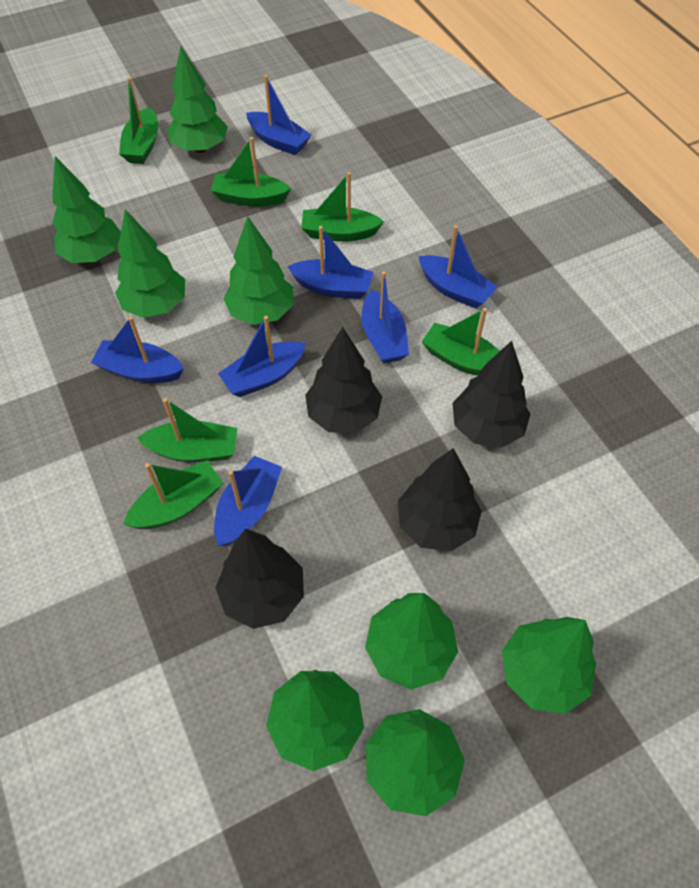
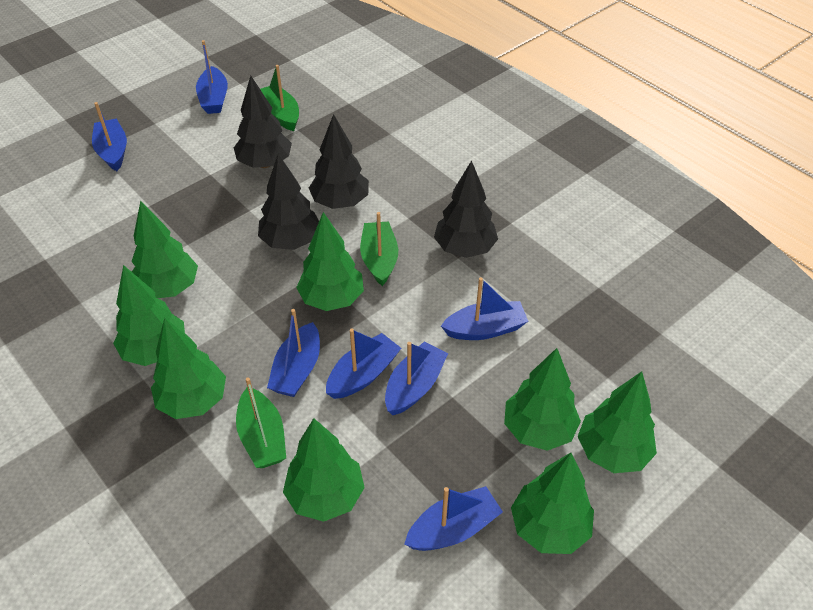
green boat: [119,77,158,164] [123,460,223,529] [137,398,237,462] [211,137,291,207] [301,172,384,242] [422,308,500,376] = 6 -> [236,377,286,468] [260,65,299,131] [360,212,398,286] = 3

